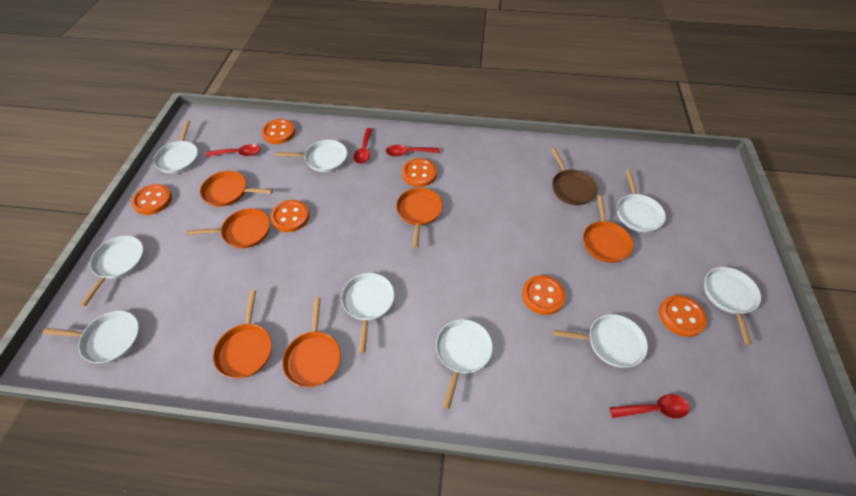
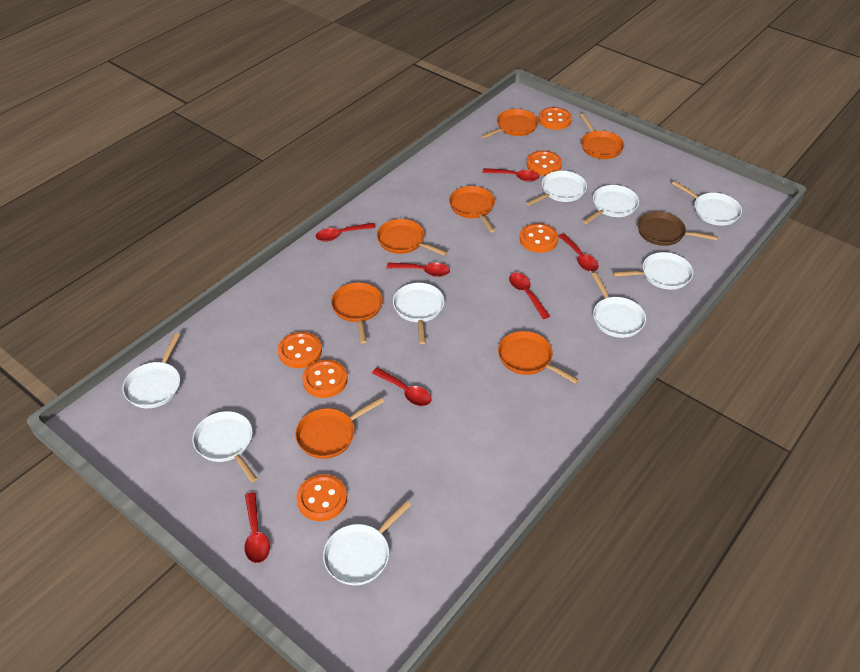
orange pan: [187,208,270,248] [200,171,273,207] [213,290,272,378] [282,297,341,387] [396,188,443,248] [583,195,633,263] = 6 -> [295,397,384,459] [331,282,383,344] [377,219,448,256] [449,186,495,233] [482,109,538,139] [498,331,579,384] [580,114,624,159] = 7
red spoon: [206,144,261,157] [354,128,373,164] [386,145,440,157] [610,394,690,418] = 4 -> [245,492,270,563] [316,223,376,241] [372,367,432,406] [387,262,450,277] [482,168,539,182] [509,273,550,319] [559,233,599,272] = 7

